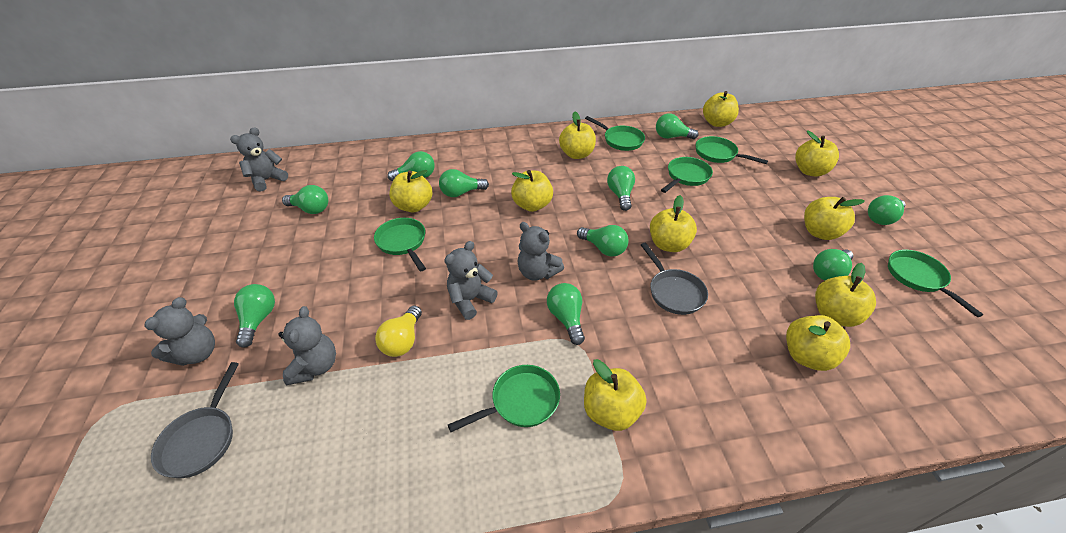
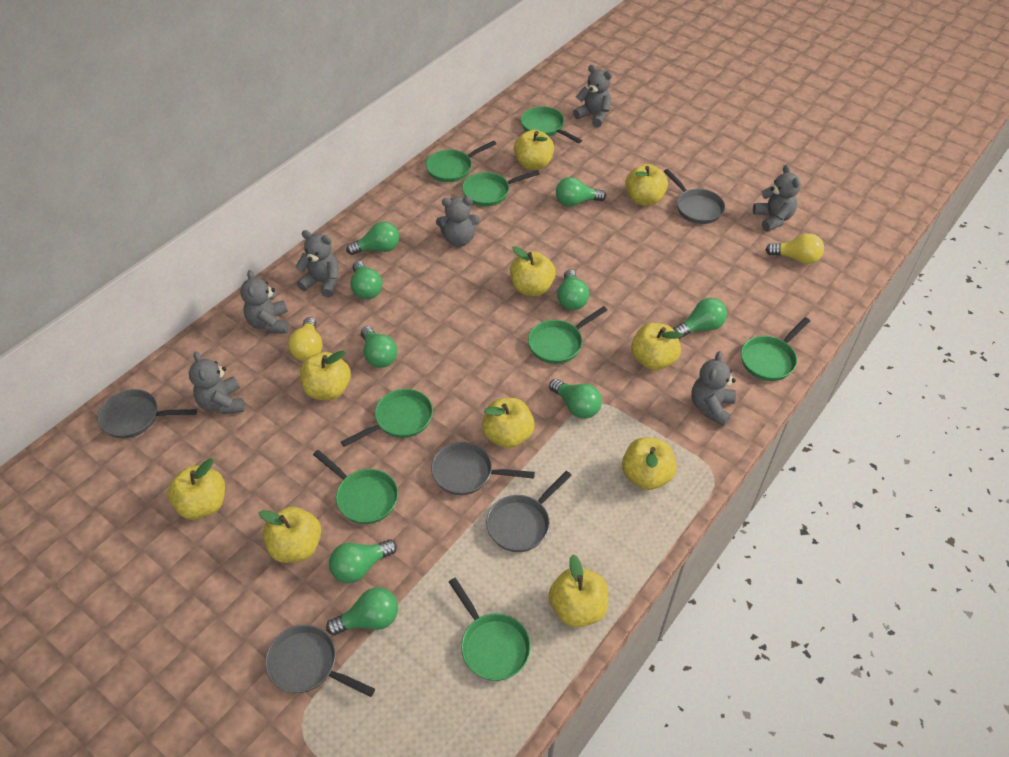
green light bulb: [234,284,275,348] [282,185,328,214] [387,151,435,181] [439,169,489,197] [547,283,585,345] [577,225,629,257] [607,166,635,211] [656,114,698,139] [813,249,853,281] [868,195,905,225] = 10 -> [326,587,398,635] [329,539,397,583] [346,222,399,255] [351,261,382,300] [361,326,397,368] [549,379,602,419] [556,177,606,207] [557,269,589,310] [673,298,727,339] = 9
green pan: [374,218,426,271] [448,365,560,432] [585,116,645,151] [661,157,713,193] [696,136,768,164] [888,250,983,317] = 6 -> [313,450,398,524] [341,389,433,447] [426,141,497,182] [449,578,531,681] [462,170,540,207] [521,106,582,144] [528,306,607,364] [741,317,810,381] = 8
grey pan: [151,362,239,478] [641,243,708,315] = 2 -> [97,389,197,439] [265,625,375,697] [431,442,535,495] [486,471,572,552] [664,169,725,224] = 5
grey teddy bear: [144,297,215,366] [230,127,288,192] [278,306,336,385] [444,241,498,320] [517,222,564,281] = 5 -> [189,352,245,414] [240,270,289,334] [295,230,338,297] [436,196,480,247] [573,65,612,127] [691,351,736,426] [753,165,801,231] = 7
yellow light bulb: [375,305,422,357] = 1 -> [288,317,322,361] [765,233,824,264] = 2

